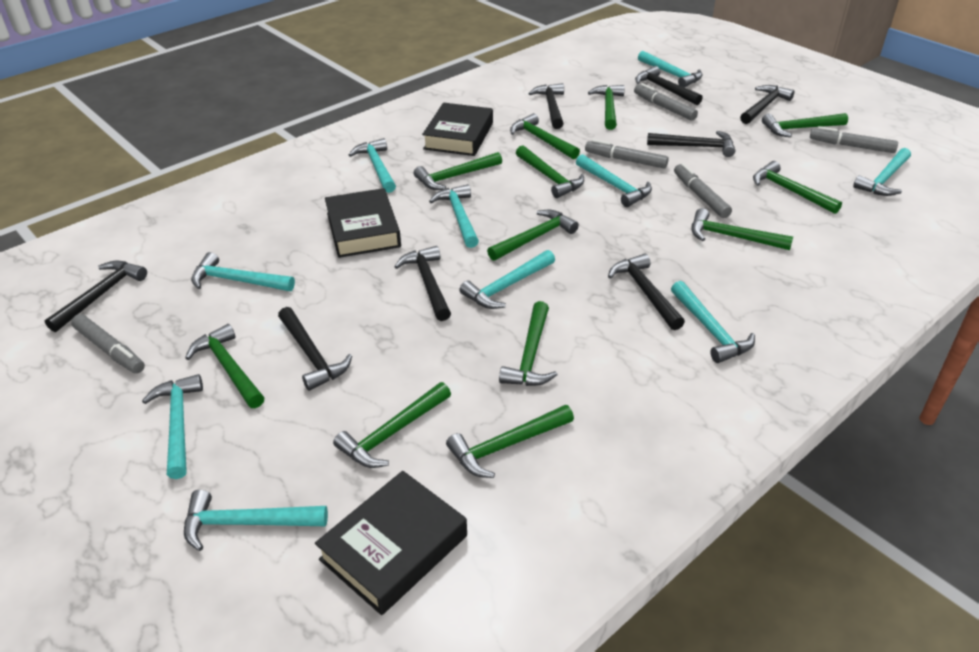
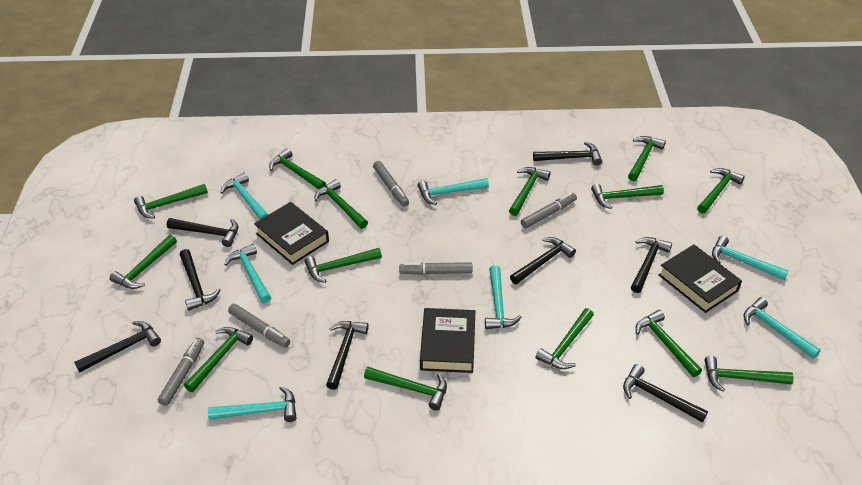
green hammer: [185,324,265,408] [333,382,451,468] [414,152,502,190] [446,405,574,478] [487,210,579,261] [499,301,558,386] [510,113,580,159] [516,145,584,198] [588,85,625,130] [691,208,793,250] [753,161,842,214] [762,113,848,137] = 12 -> [110,235,177,289] [134,184,208,219] [184,327,253,392] [269,148,326,189] [304,248,382,283] [314,179,368,229] [364,367,447,410] [509,167,550,216] [536,308,594,369] [591,184,664,209] [628,136,666,181] [636,310,702,377] [697,168,745,214] [704,356,794,392] = 14
turquoise hammer: [142,374,203,479] [184,490,328,551] [191,252,295,291] [349,138,396,193] [429,184,479,248] [459,250,555,309] [576,154,652,207] [638,51,703,88] [671,281,755,363] [853,148,911,196] = 10 -> [208,386,297,422] [220,173,268,220] [224,244,271,303] [418,178,489,205] [485,265,522,329] [712,236,789,280] [744,297,821,359] = 7

